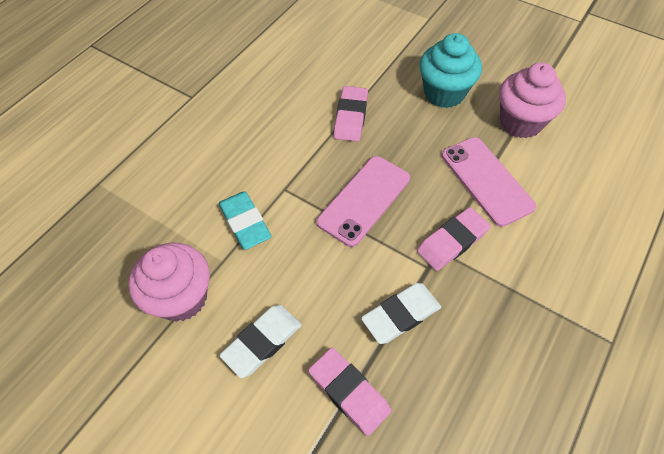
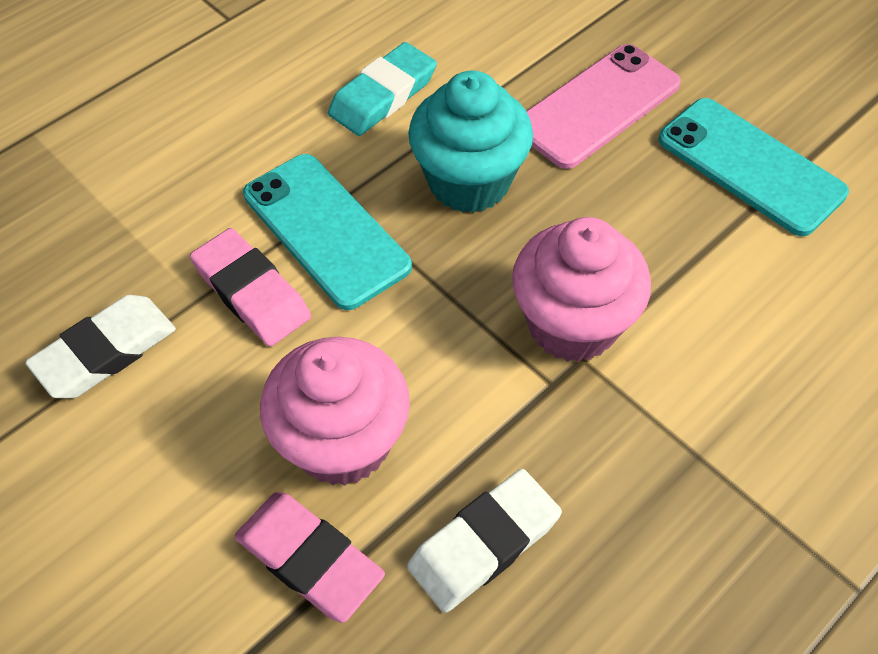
pink eraser: [308,348,391,436] [334,86,368,142] [417,207,491,271] = 3 -> [190,228,311,346] [234,492,385,623] = 2
pink phone: [317,156,410,247] [442,137,536,227] = 2 -> [526,44,681,169] = 1
turquoise phone: none = 0 -> [243,154,412,310] [658,98,849,236] = 2

